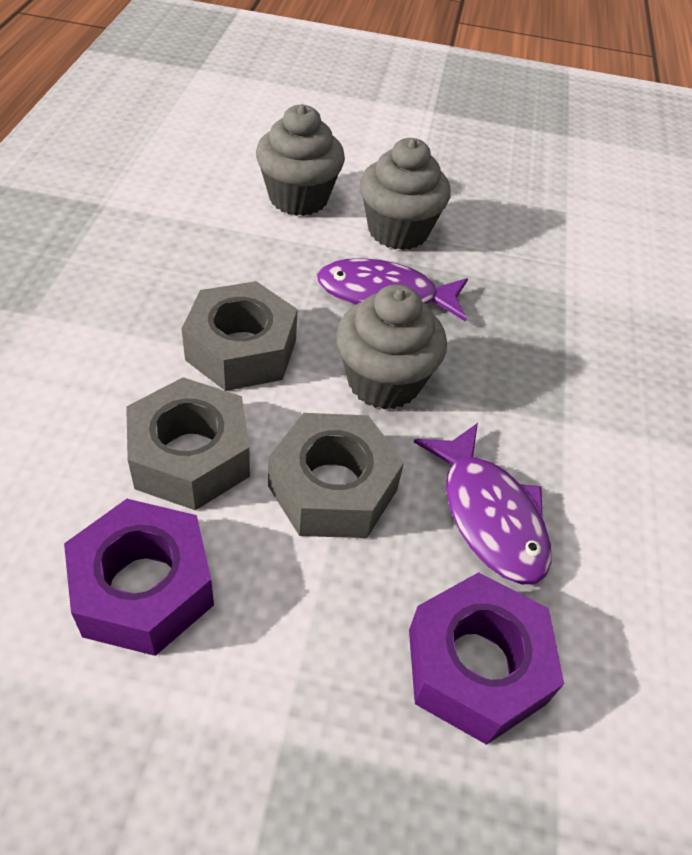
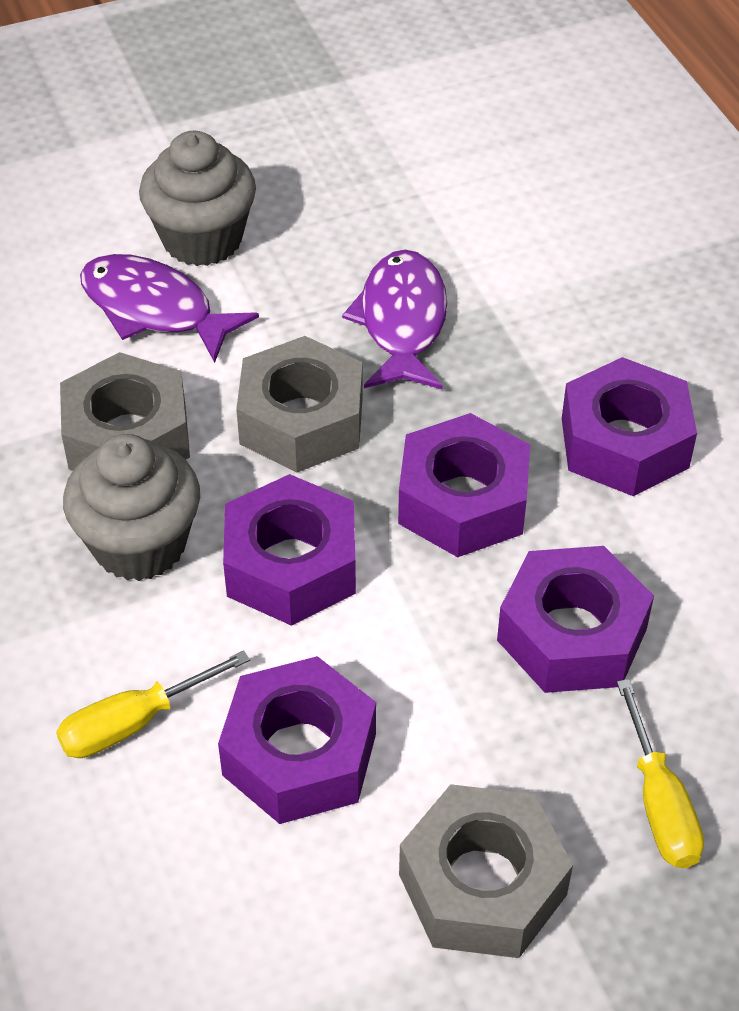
grey cupcake: [256,104,345,216] [336,284,447,409] [360,138,451,250] = 3 -> [63,434,200,581] [139,131,256,266] = 2
purple nut: [64,499,214,656] [409,572,564,745] = 2 -> [218,656,376,824] [223,474,356,626] [398,413,530,557] [497,546,654,693] [562,357,697,496] = 5
yellow screwdriver: none = 0 -> [56,650,250,758] [616,679,704,868] = 2

